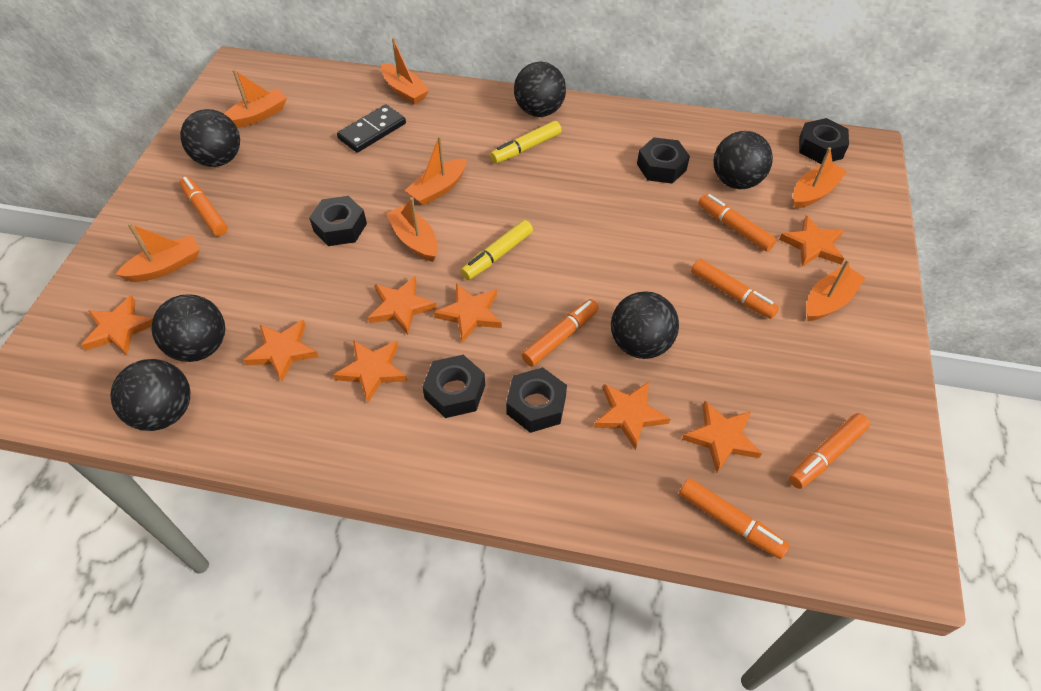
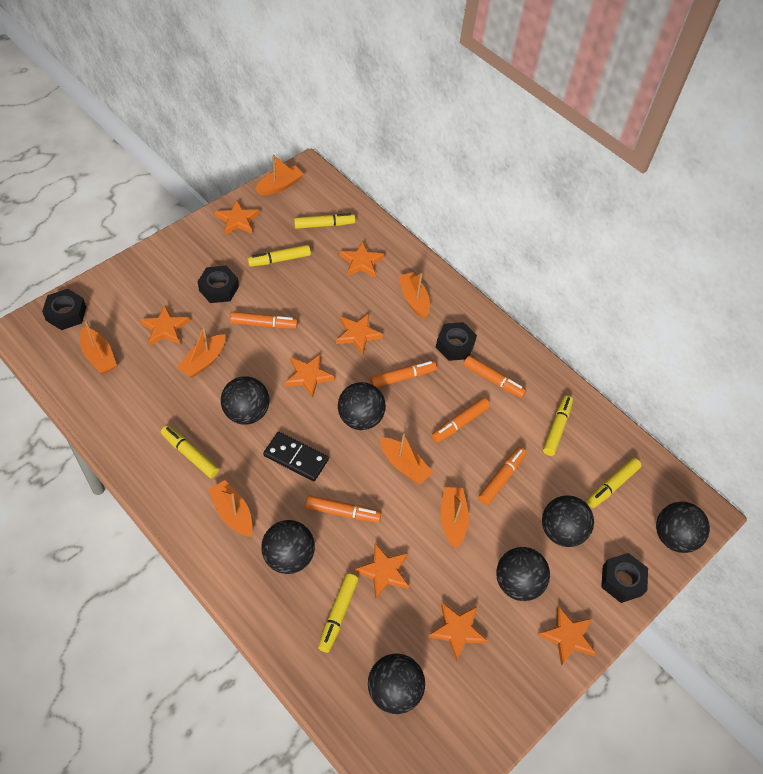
black ball: [110,359,190,431] [151,294,225,362] [180,109,240,167] [514,62,566,117] [611,291,679,359] [713,131,773,189] = 6 -> [221,376,270,425] [261,520,315,574] [338,382,386,430] [368,653,425,714] [496,547,550,601] [542,495,594,547] [656,502,710,553] = 7
black nut: [309,196,367,246] [422,355,485,418] [506,367,567,433] [637,137,690,184] [799,118,849,164] = 5 -> [42,289,86,330] [198,266,239,303] [436,322,477,361] [601,553,648,603] = 4
yellow marker: [461,220,533,280] [490,121,562,163] = 2 -> [161,425,219,478] [247,245,311,267] [294,213,356,229] [318,573,359,653] [543,395,573,456] [587,458,641,508] = 6

